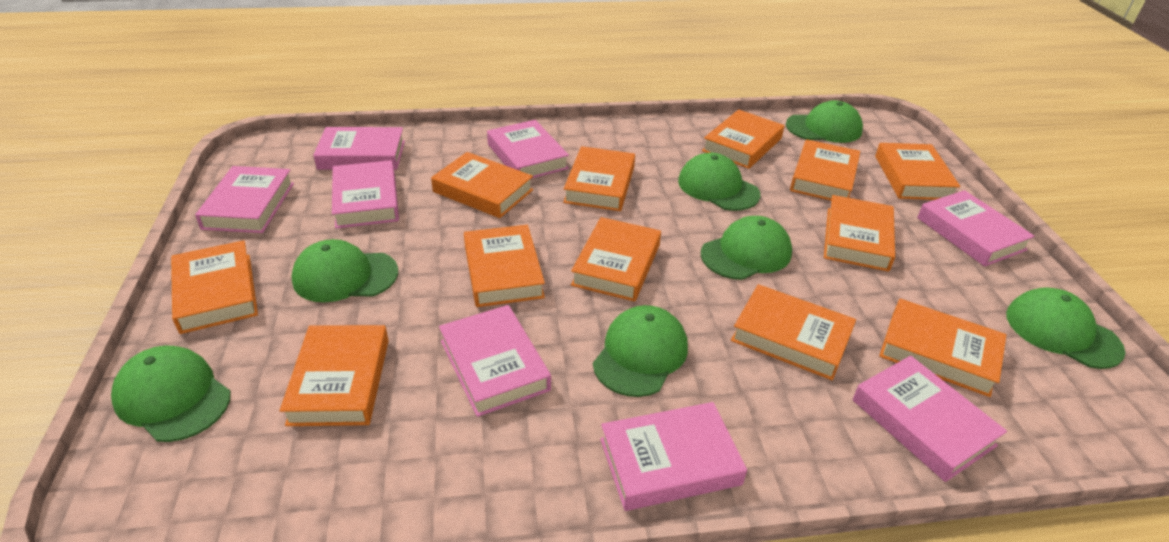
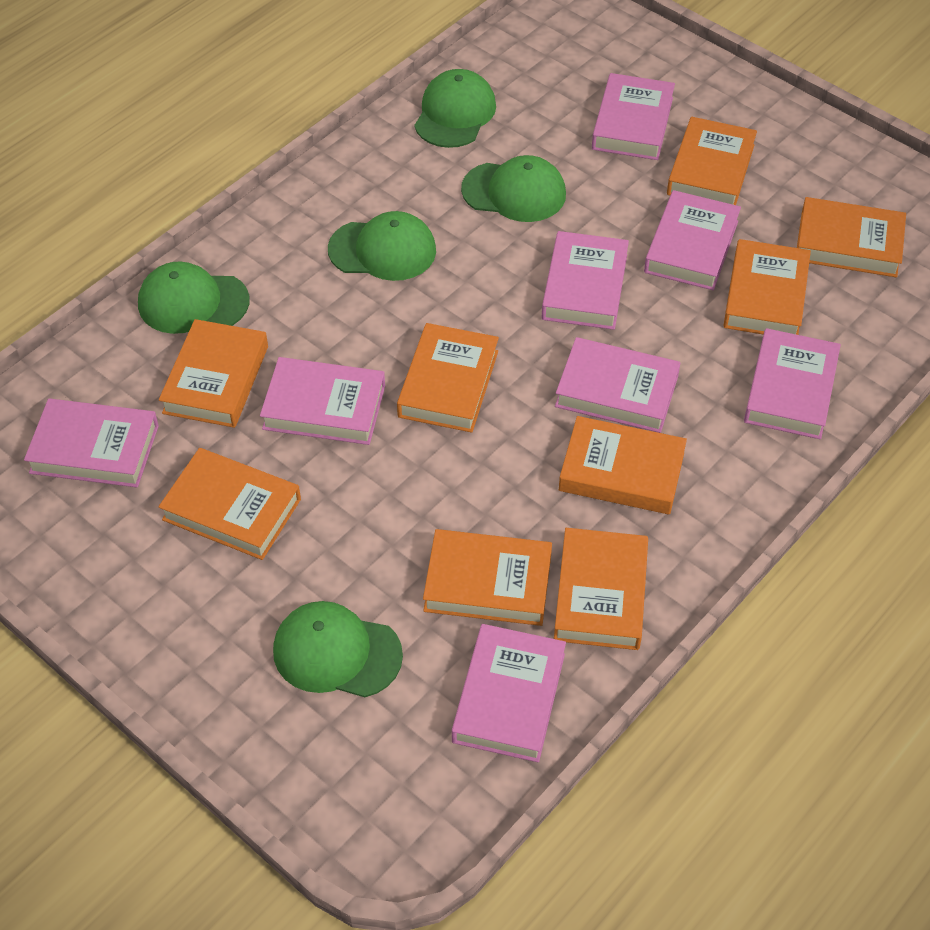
green cap: [111,346,231,442] [292,239,398,302] [593,305,688,397] [678,153,761,211] [701,216,792,280] [786,100,863,143] [1006,287,1126,369] = 7 -> [138,261,249,334] [273,601,403,697] [328,211,436,281] [414,69,496,148] [461,155,566,222] = 5
orange book: [171,240,258,334] [280,325,389,426] [431,152,533,218] [464,225,545,307] [563,146,635,211] [571,217,661,302] [702,110,784,169] [731,284,856,380] [790,139,860,201] [824,195,895,272] [875,143,960,200] [879,299,1006,397] = 12 -> [159,319,268,428] [159,448,301,560] [397,323,499,433] [423,529,552,626] [554,528,648,650] [559,416,687,514] [667,117,757,205] [723,239,811,335] [797,197,906,277] = 9

